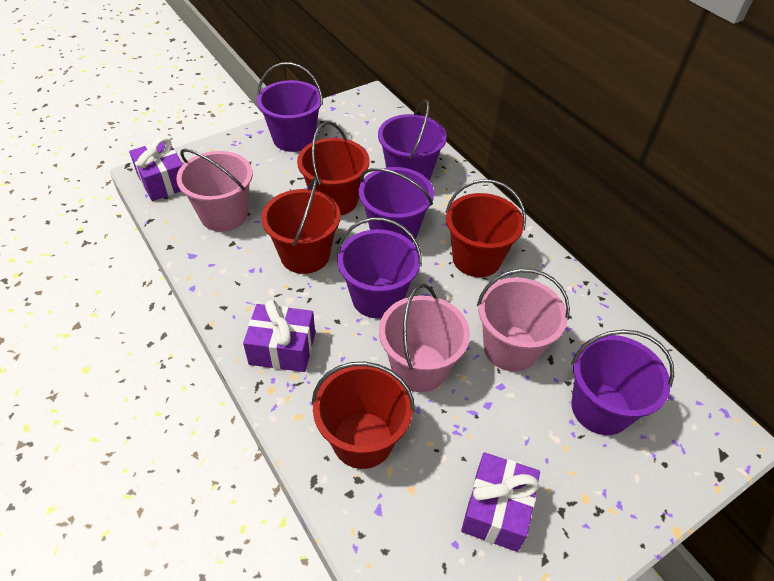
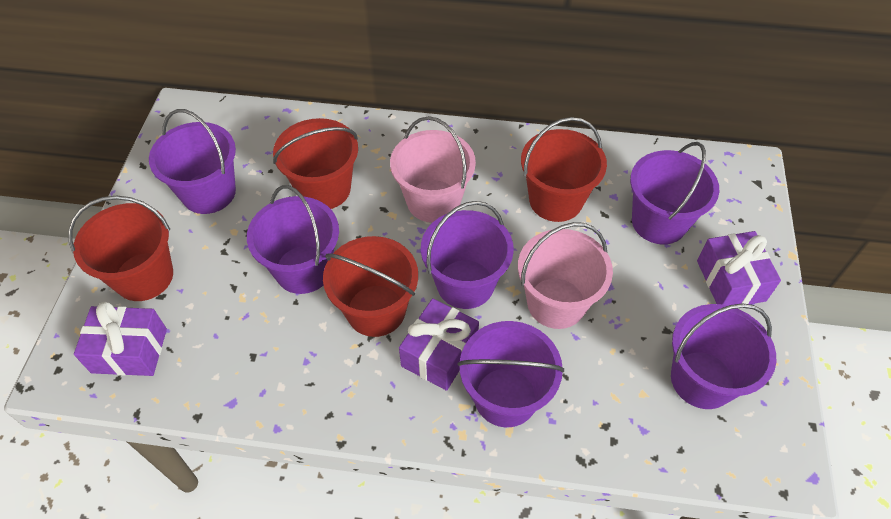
pink bucket: [176,149,253,232] [379,284,470,392] [477,269,570,372] = 3 -> [390,116,476,223] [518,222,613,329] = 2
purple bucket: [257,62,323,152] [337,218,422,319] [359,167,434,242] [378,100,447,181] [571,330,674,435] = 5 -> [149,109,236,214] [247,185,339,294] [421,201,514,309] [458,321,564,427] [630,142,719,244] [671,303,776,409] = 6

